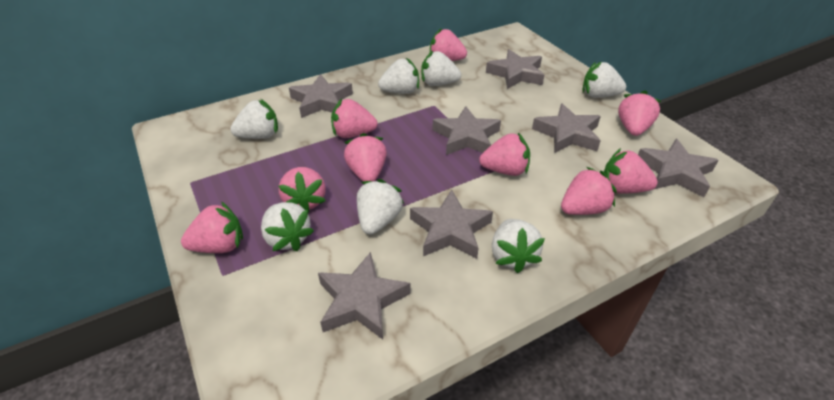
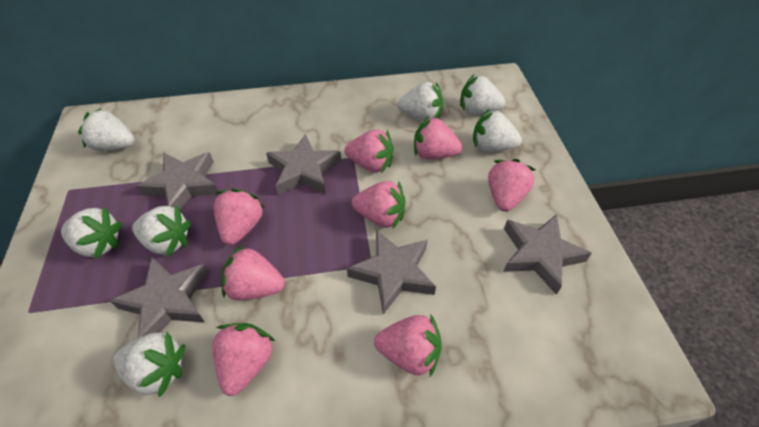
grey star: [289,74,353,118] [318,252,411,340] [410,190,493,259] [432,106,501,155] [486,49,544,89] [532,103,601,153] [638,139,718,197] = 7 -> [110,257,209,338] [136,152,219,209] [266,134,341,195] [347,230,436,315] [503,214,592,295] = 5
pink strawberry: [181,202,243,253] [279,167,325,212] [331,99,378,138] [344,133,387,181] [430,28,467,61] [479,133,530,176] [561,167,617,215] [604,148,658,193] [618,91,661,136] = 9 -> [212,323,275,396] [214,189,265,245] [221,245,285,301] [345,130,393,173] [352,181,406,230] [374,315,442,377] [414,116,462,159] [488,159,536,212] = 8

